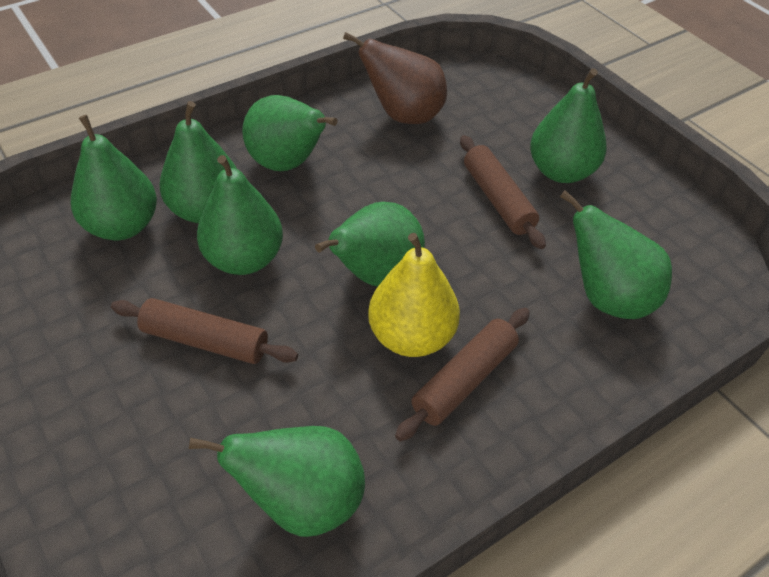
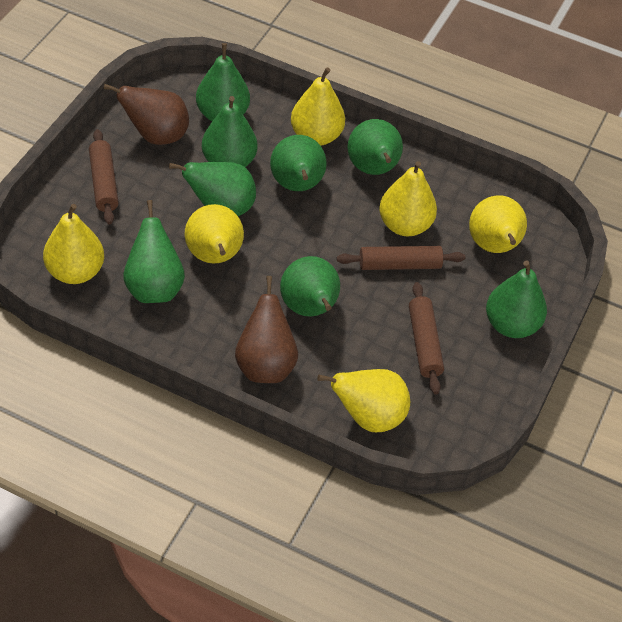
brown pear: [343,32,447,124] = 1 -> [104,84,189,145] [235,276,298,383] = 2
yellow pear: [368,233,460,357] = 1 -> [43,204,104,284] [185,204,244,264] [291,67,345,146] [318,369,410,432] [379,161,437,236] [469,195,527,253] = 6

